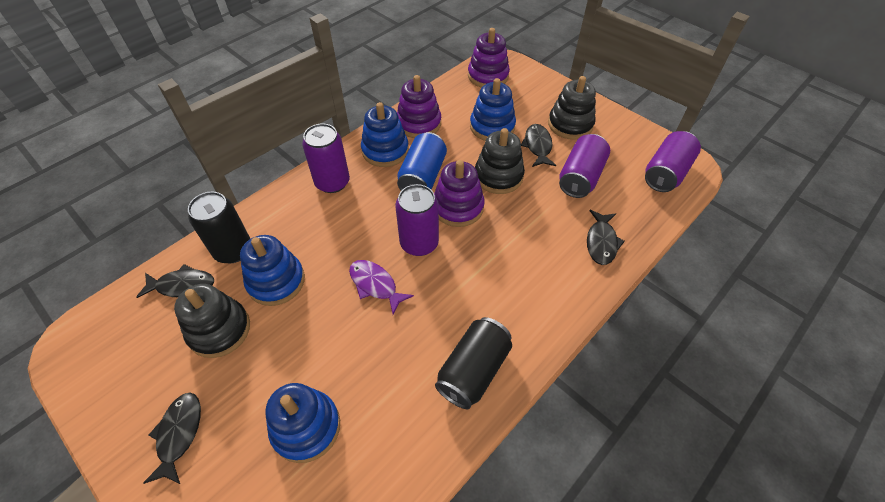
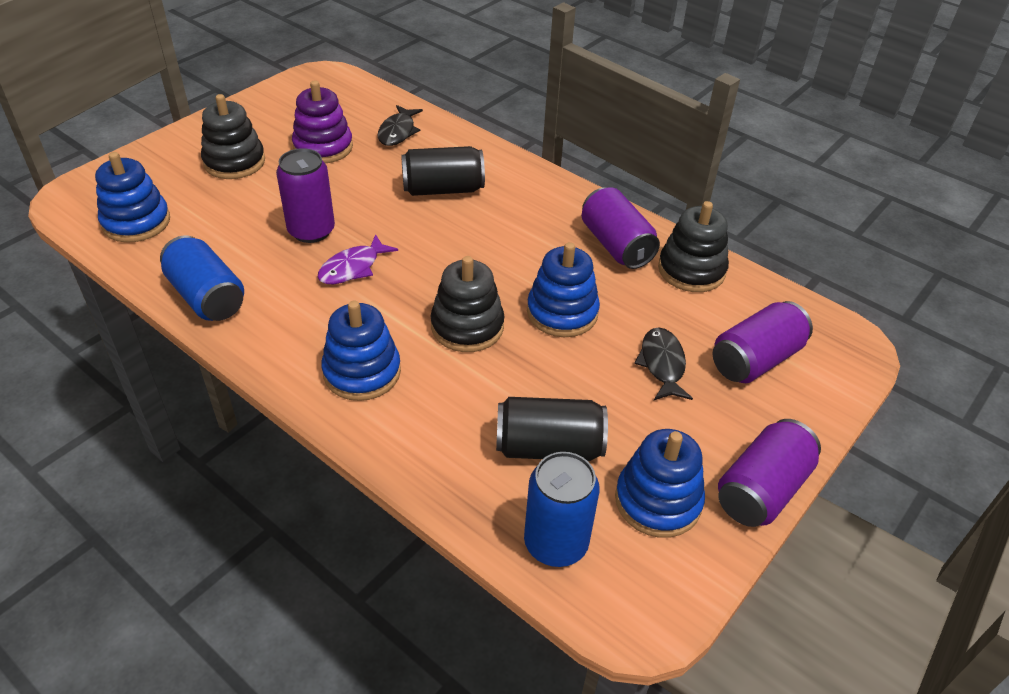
black fish: [136,264,214,298] [143,392,201,484] [521,124,556,167] [587,210,625,265] = 4 -> [378,105,423,146] [634,327,693,400] = 2
blue can: [397,132,447,191] = 1 -> [160,235,244,321] [524,452,599,567] = 2
purple stacking toy: [397,75,441,138] [434,160,485,227] [468,28,510,88] = 3 -> [292,80,353,163] = 1

